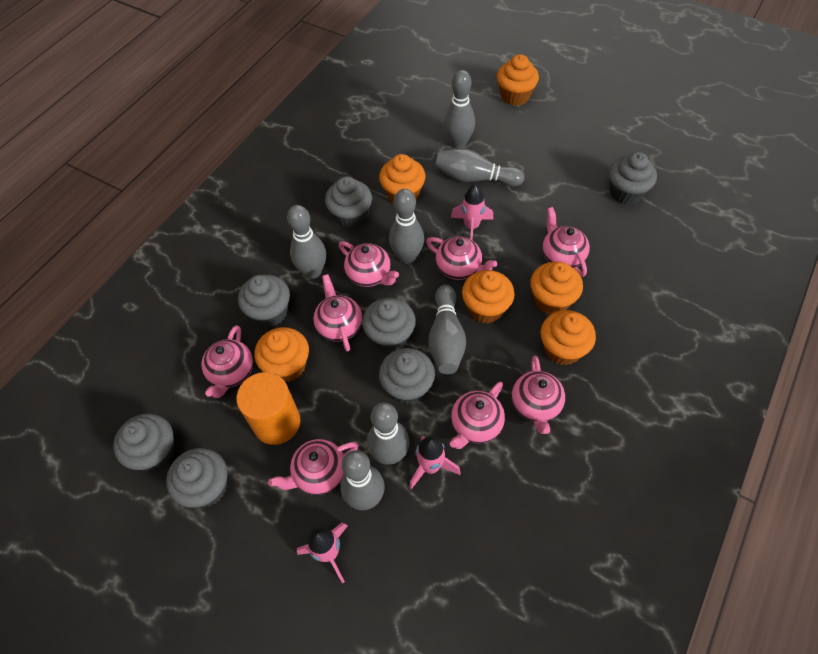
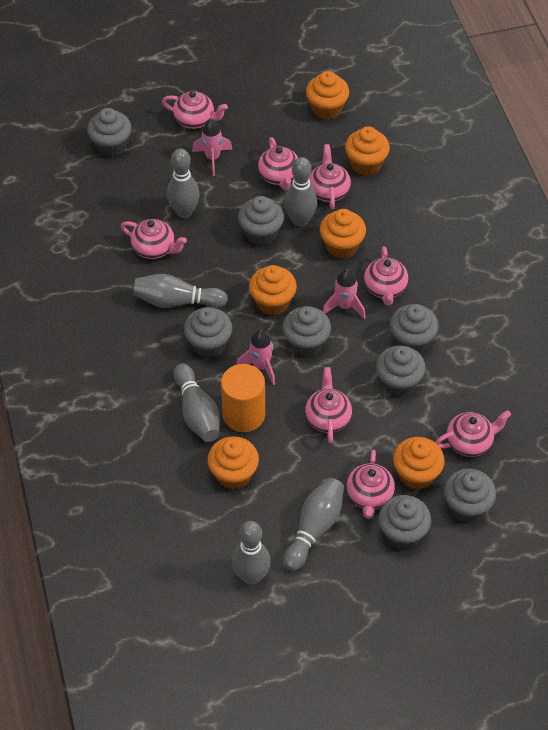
grey bowling pin: [287,205,326,279] [341,450,385,510] [367,402,410,465] [389,189,424,264] [428,285,466,374] [435,148,524,187] [444,70,475,149] = 7 -> [133,274,228,308] [167,149,200,218] [174,364,220,442] [232,521,271,585] [283,478,344,571] [284,157,317,227] = 6
grey cupcake: [113,413,175,471] [166,448,228,508] [238,274,290,327] [325,176,372,229] [362,298,416,352] [379,348,435,404] [609,152,657,205] = 7 -> [87,108,132,157] [184,307,232,358] [238,196,284,246] [282,306,331,357] [376,345,426,396] [378,495,431,549] [390,304,439,353] [444,469,496,522] = 8

